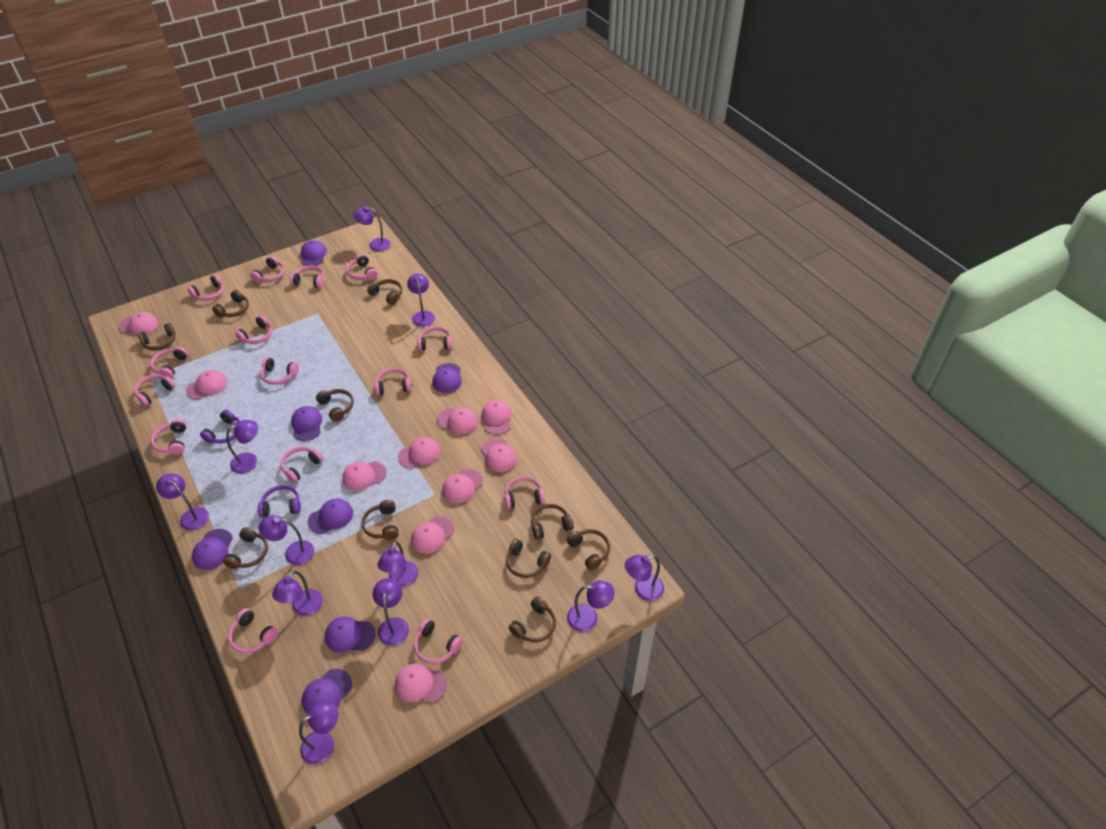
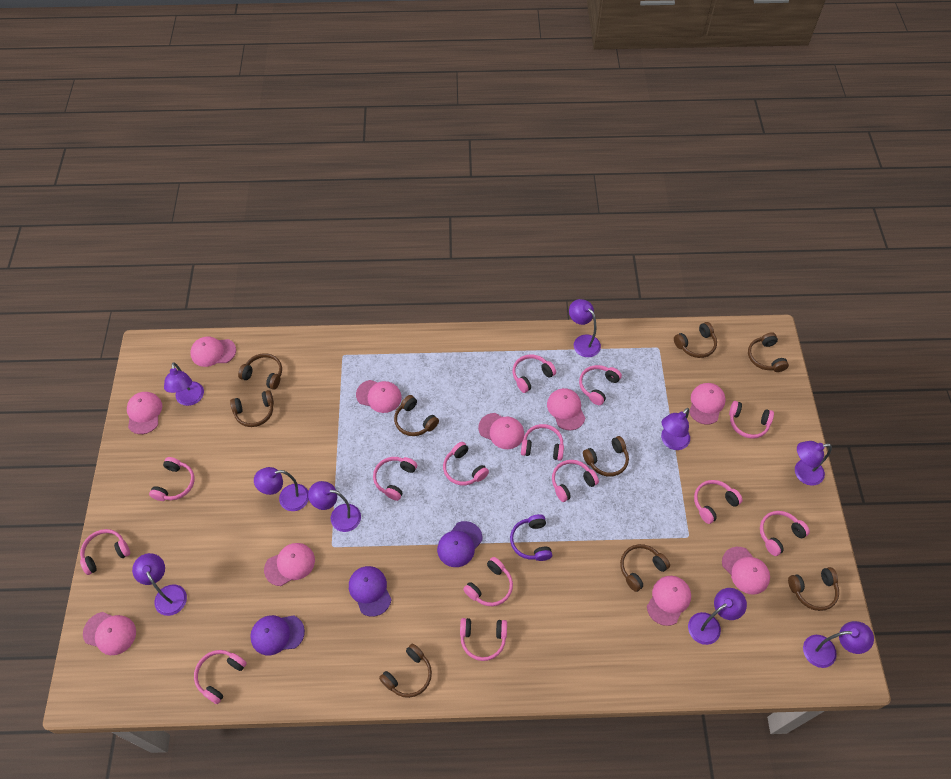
brown headphones: [138,323,176,351] [212,290,249,317] [223,527,268,569] [316,389,354,422] [361,500,399,540] [367,279,402,305] [506,539,551,578] [509,597,556,642] [531,504,574,540] [566,529,610,570] = 10 -> [230,390,274,427] [238,353,282,390] [379,643,432,698] [394,395,439,436] [583,436,629,477] [620,544,670,592] [674,322,717,358] [748,333,789,372] [788,567,839,611] = 9
pink headphones: [134,375,175,406] [150,347,188,378] [151,419,186,455] [188,274,224,301] [228,608,278,653] [235,315,273,344] [250,256,285,283] [260,357,299,385] [281,447,323,483] [290,265,324,288] [346,254,378,280] [374,368,411,395] [414,618,463,664] [417,326,452,351] [505,476,545,509] = 15 -> [80,529,130,575] [149,457,195,501] [194,650,247,704] [373,457,417,501] [443,442,489,485] [460,618,507,661] [463,557,513,606] [513,355,556,393] [521,424,564,461] [552,460,599,502] [579,365,622,405] [694,480,743,524] [729,401,774,439] [760,511,810,556] = 14
purple cap: [192,529,233,570] [291,406,322,441] [301,240,327,266] [302,669,352,714] [308,498,353,534] [325,616,376,653] [432,363,462,393] = 7 -> [250,615,305,655] [349,566,392,617] [437,521,482,567] = 3
purple headphones: [200,409,240,444] [258,485,301,518] = 2 -> [510,514,552,561] = 1
purple lamp: [156,473,209,531] [226,420,258,474] [259,515,314,565] [272,571,323,616] [299,700,338,764] [353,206,390,251] [373,578,409,646] [377,541,418,587] [407,273,435,327] [567,581,615,632] [625,555,664,601] = 11 -> [132,553,187,616] [164,362,204,406] [254,467,309,511] [308,481,361,532] [569,299,601,357] [661,408,690,450] [688,588,747,645] [795,441,832,486] [803,621,874,668] = 9

